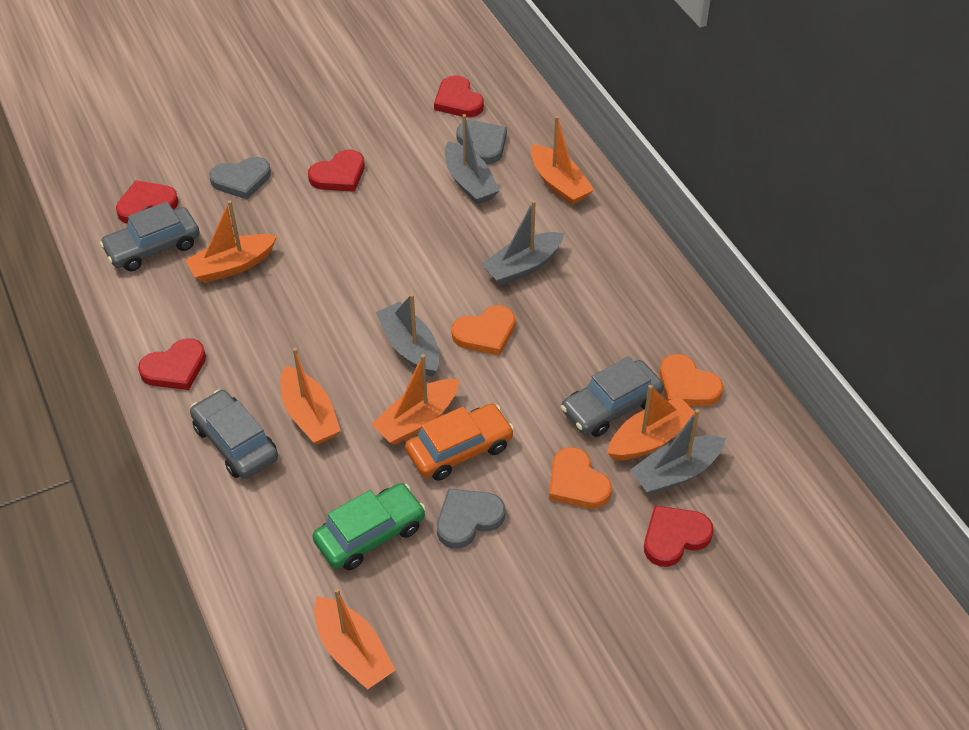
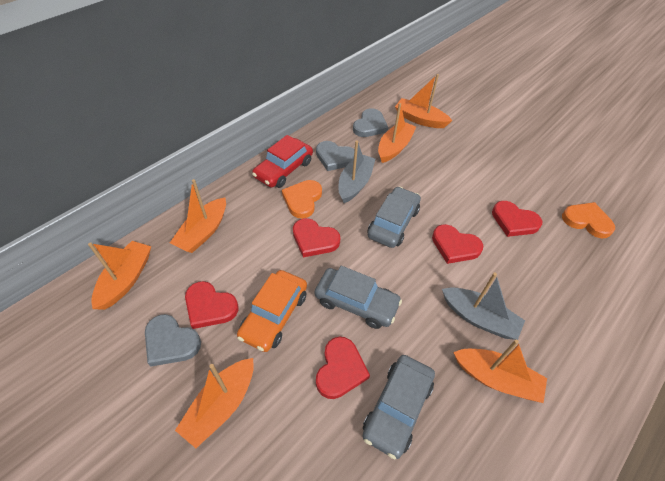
green car: [312,483,426,570] = 1 -> none = 0
grey boat: [376,294,439,376] [445,114,499,205] [481,200,564,286] [630,409,726,495] = 4 -> [339,140,375,203] [442,273,525,340] = 2
orange heart: [451,305,515,356] [549,447,612,509] [660,354,723,406] = 3 -> [282,180,322,219] [562,202,615,238] = 2
red car: none = 0 -> [252,135,313,188] = 1

